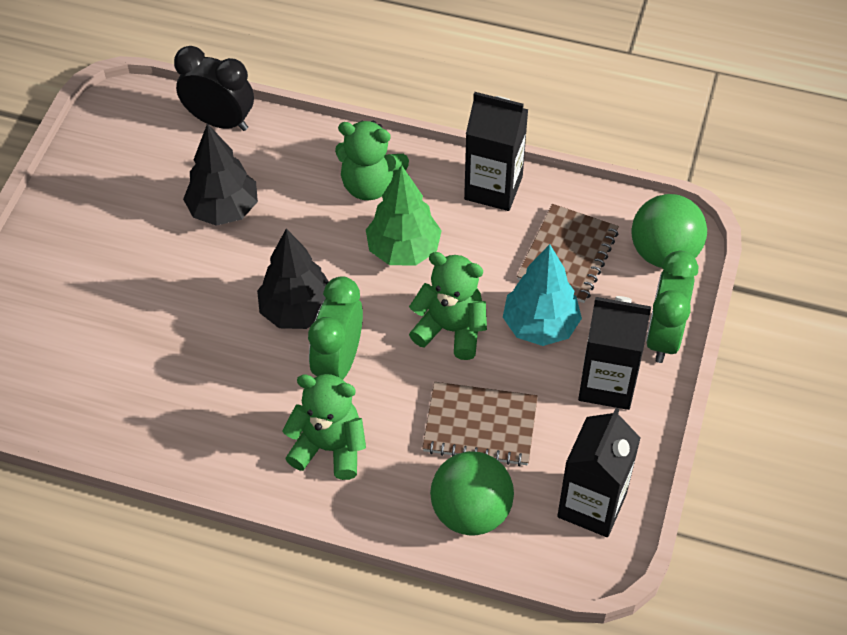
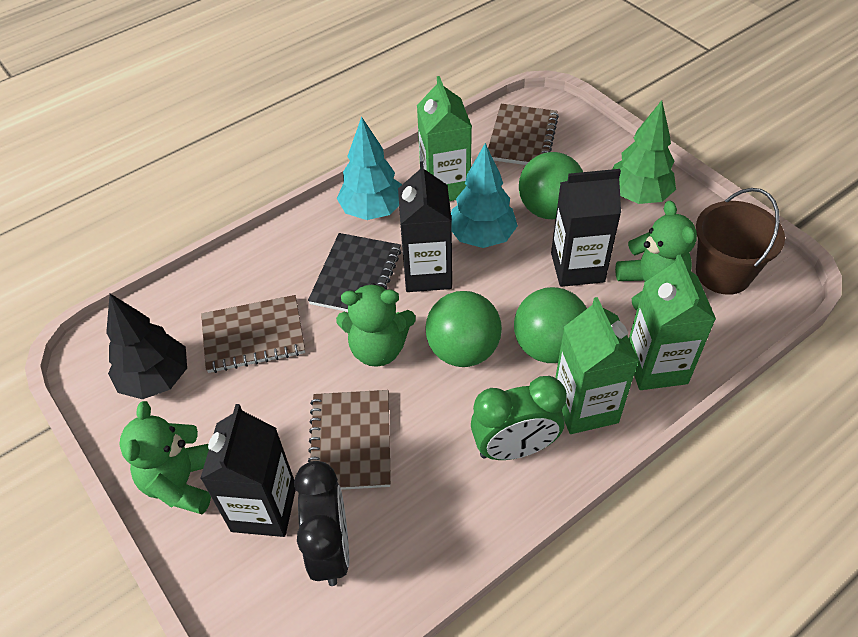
black notebook: none = 0 -> [308,233,401,312] = 1
black tree: [183,123,258,226] [257,229,329,329] = 2 -> [106,294,187,399] = 1
brown bucket: none = 0 -> [696,188,785,295] = 1
brown notebook: [422,382,538,466] [517,204,619,303] = 2 -> [201,295,305,373] [308,390,391,490] [488,104,559,165] = 3
green ball: [430,451,514,536] [632,194,707,268] = 2 -> [425,291,502,367] [514,287,587,363] [519,152,583,219] = 3
green carton: none = 0 -> [417,76,472,201] [555,297,639,434] [629,255,716,390] = 3
green clock: [308,276,363,380] [646,251,698,363] = 2 -> [471,376,567,460] = 1
turquoise tree: [503,244,582,346] = 1 -> [337,117,402,220] [451,143,518,248] = 2

